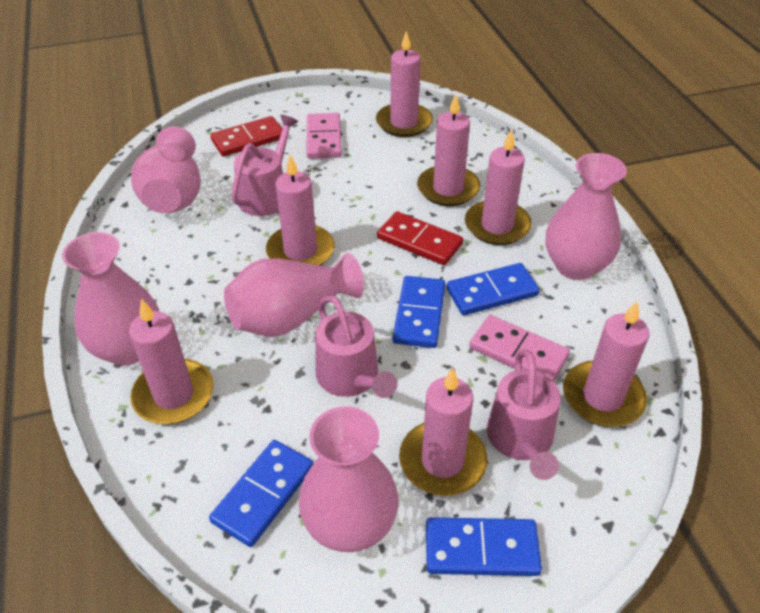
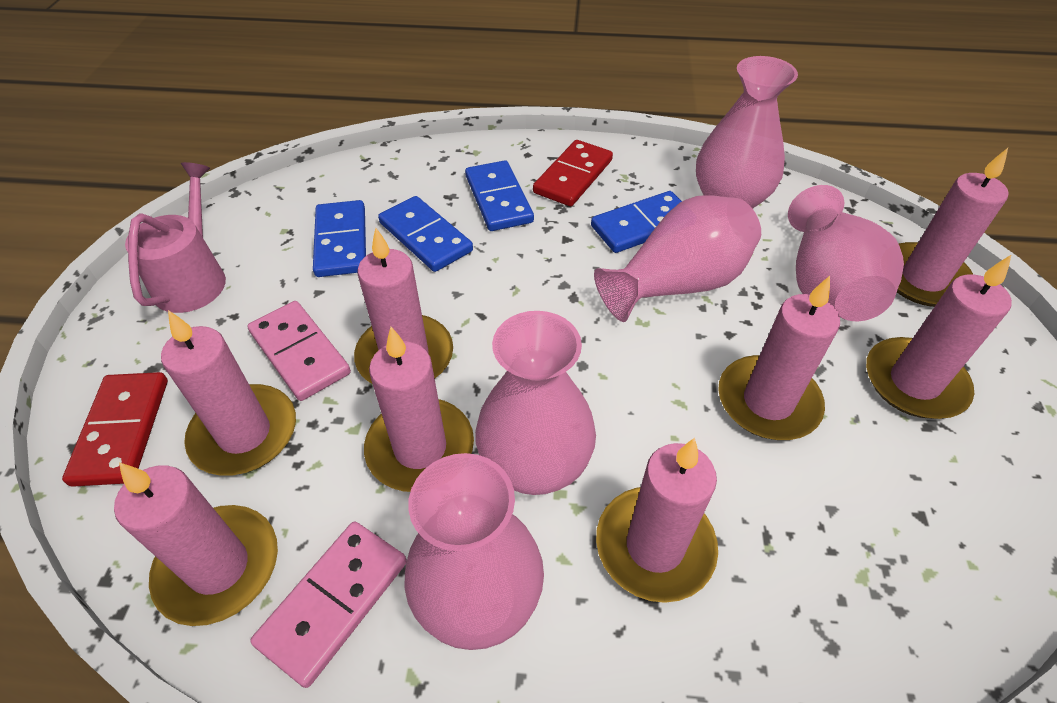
pink candle: [129,299,214,424] [266,154,335,266] [376,31,433,137] [399,368,487,496] [417,94,480,206] [465,129,532,245] [563,301,649,427] = 7 -> [114,462,278,626] [161,310,296,476] [354,228,453,384] [364,327,474,492] [596,438,718,603] [718,276,840,440] [866,254,1012,419] [897,148,1009,307] = 8
pink watering can: [232,115,298,216] [316,295,397,398] [487,349,561,480] = 3 -> [125,162,226,313] = 1

